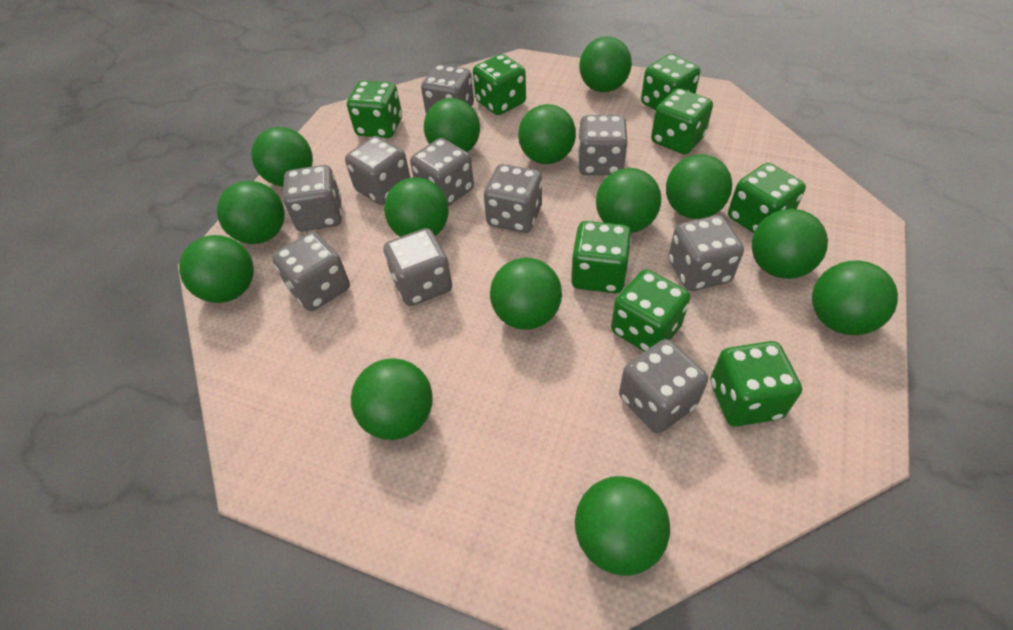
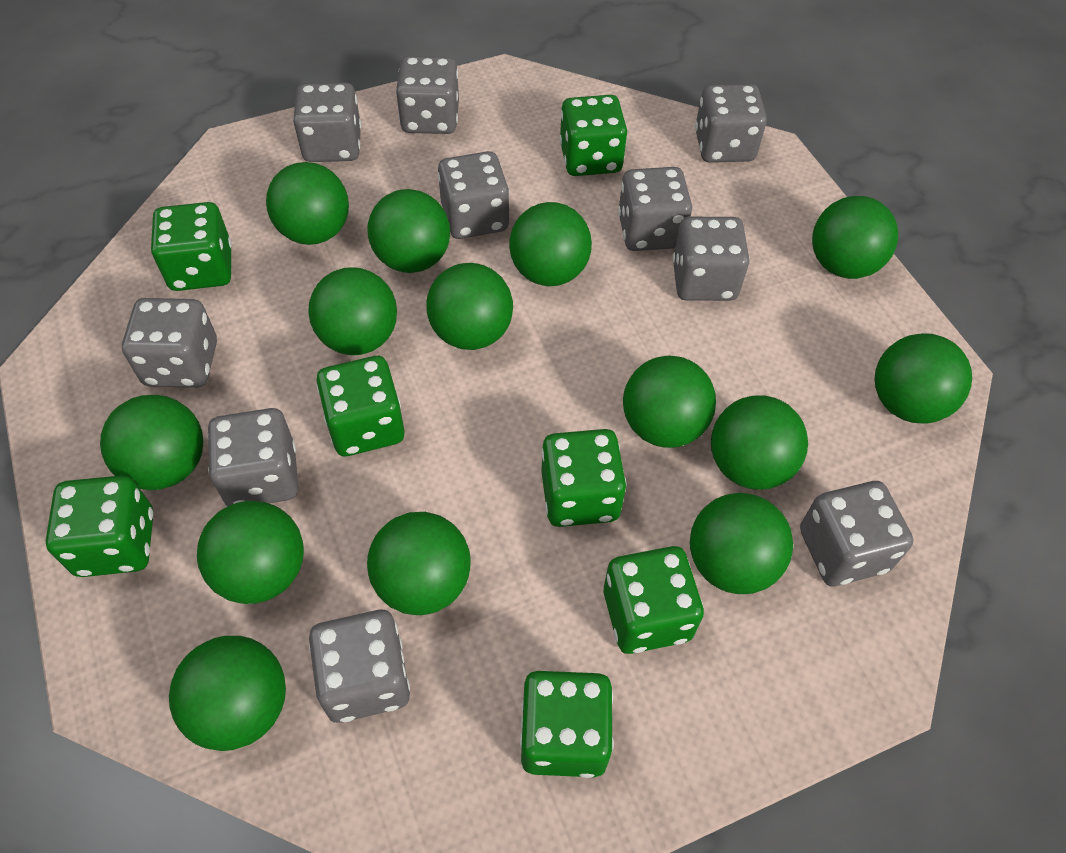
green dice: [347,80,402,138] [473,54,526,115] [571,221,632,293] [611,269,690,352] [641,54,700,110] [651,88,713,154] [710,341,802,427] [728,163,806,233] = 8 -> [46,475,153,577] [151,202,232,291] [316,356,405,456] [520,671,613,778] [541,429,626,527] [560,95,627,176] [604,546,704,654] = 7

